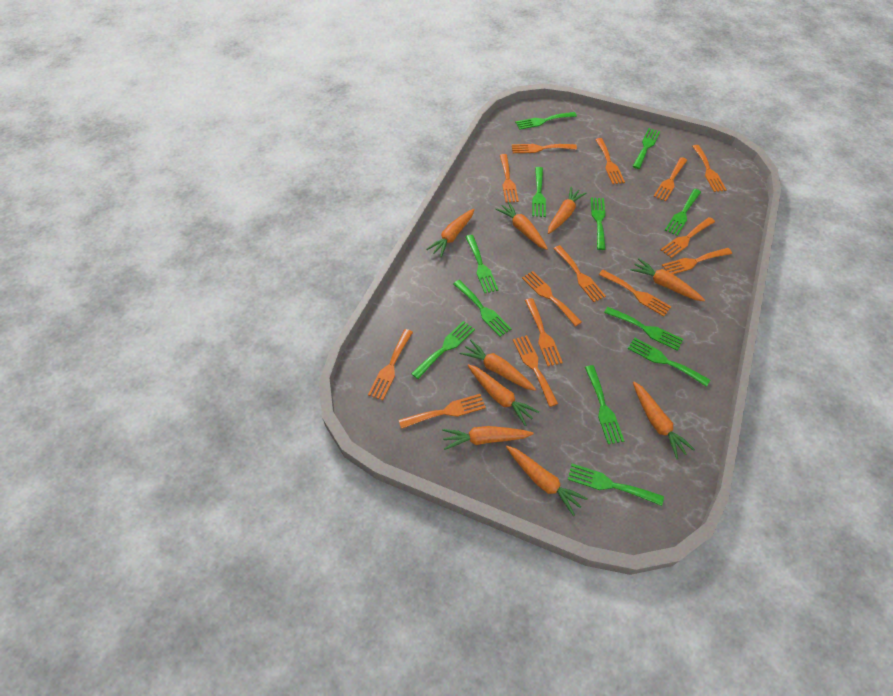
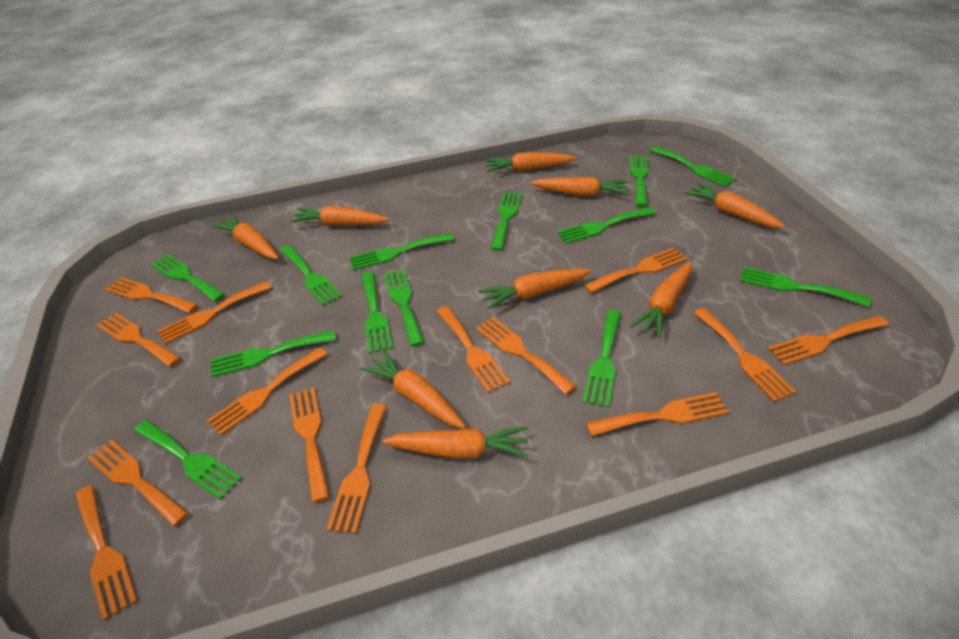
green fork: [411,321,475,379] [453,280,512,337] [465,235,498,293] [515,112,577,130] [532,167,546,217] [568,464,664,506] [585,365,624,444] [591,197,606,250] [604,307,683,351] [628,338,710,387] [633,128,660,169] [665,189,701,236] = 12 -> [134,420,242,499] [151,254,225,302] [211,330,336,377] [280,245,342,306] [349,233,454,270] [361,272,393,353] [383,269,424,347] [491,192,522,251] [557,207,656,244] [583,309,621,407] [630,155,649,207] [650,146,736,187] [740,267,871,307] = 13

